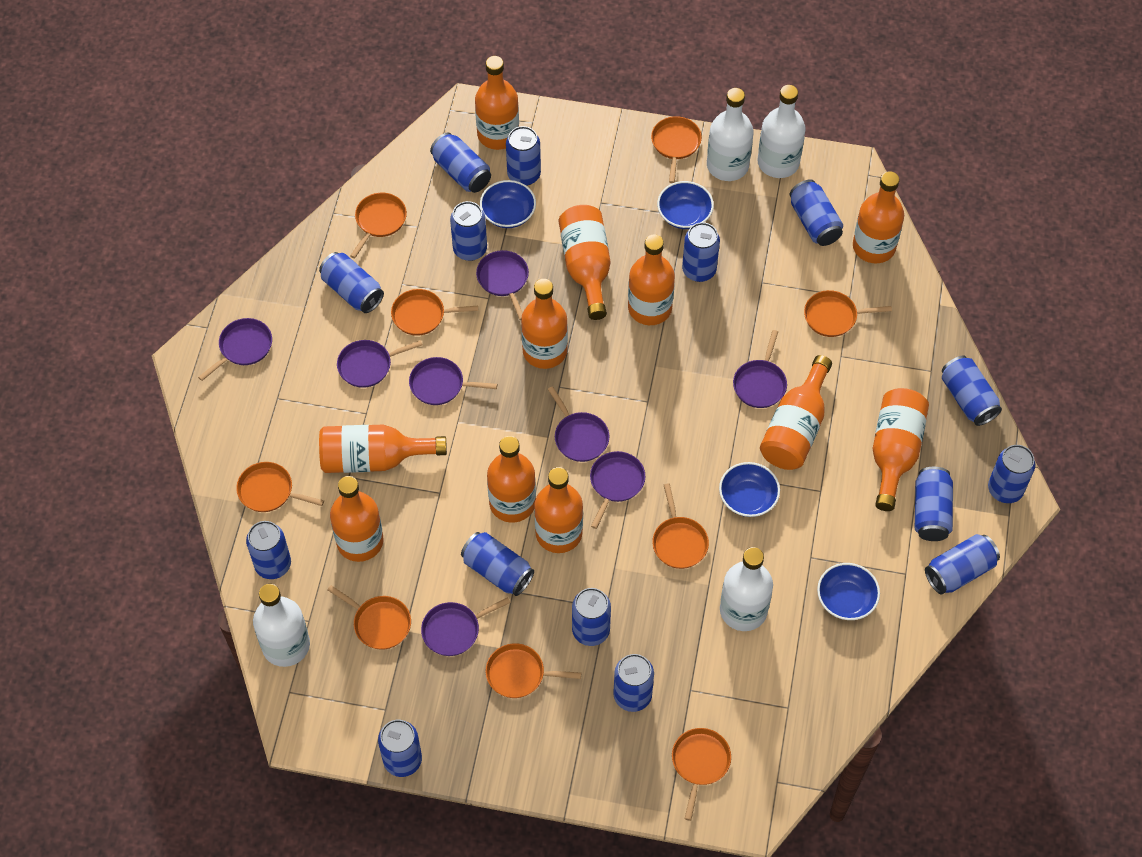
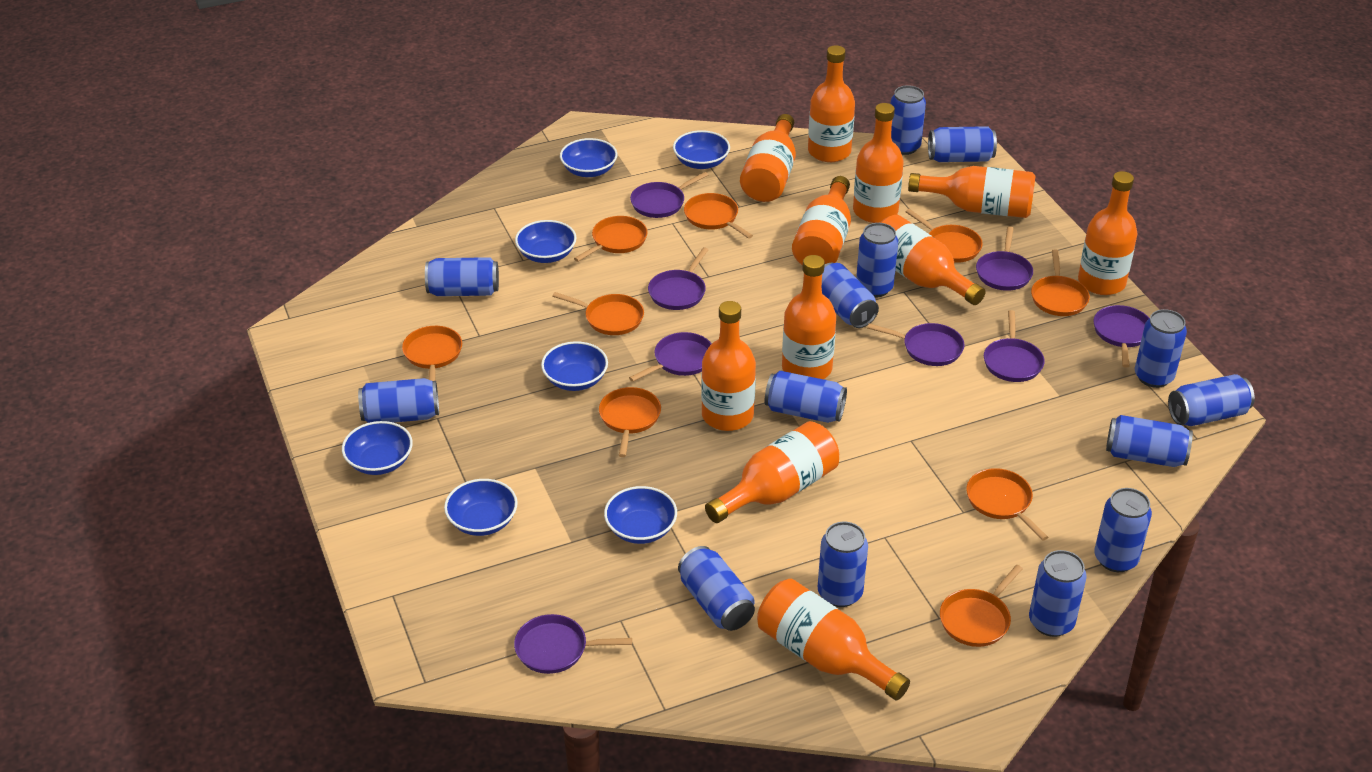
blue bowl: [480,180,536,228] [657,181,714,229] [719,462,780,517] [817,563,880,620] = 4 -> [342,421,413,475] [444,479,518,536] [515,220,576,263] [541,341,608,391] [560,138,617,177] [604,486,677,544] [673,130,730,169] = 7
blue can: [246,521,291,579] [319,252,384,313] [378,720,422,777] [430,132,491,193] [450,201,487,261] [461,532,534,596] [506,126,541,186] [572,588,611,646] [613,654,654,712] [682,222,720,282] [789,179,843,246] [915,467,953,541] [925,534,1000,595] [942,356,1002,426] [988,445,1035,503] = 15 -> [358,378,439,423] [425,257,499,296] [678,546,755,631] [765,371,847,423] [818,522,868,607] [822,263,879,328] [856,223,898,298] [891,85,926,155] [928,126,997,162] [1029,550,1087,637] [1094,488,1152,572] [1106,415,1193,467] [1135,309,1187,388] [1168,374,1255,426] = 14
white bottle: [253,584,310,667] [707,88,754,181] [720,547,773,631] [757,85,806,178] = 4 -> none = 0

